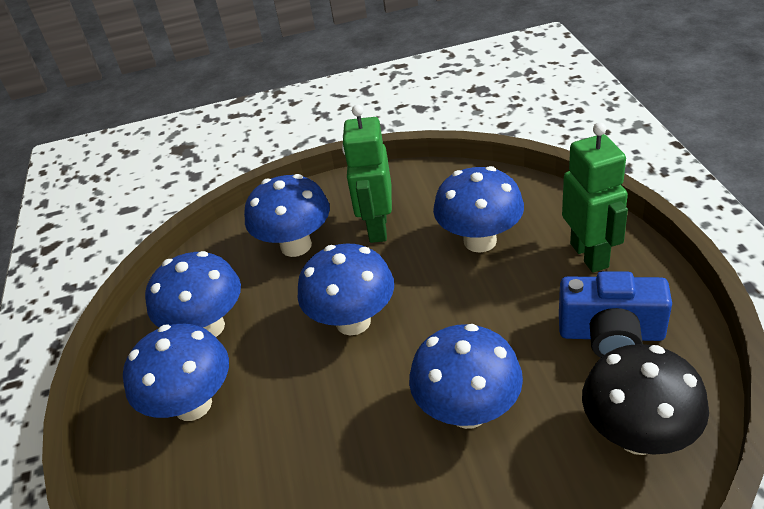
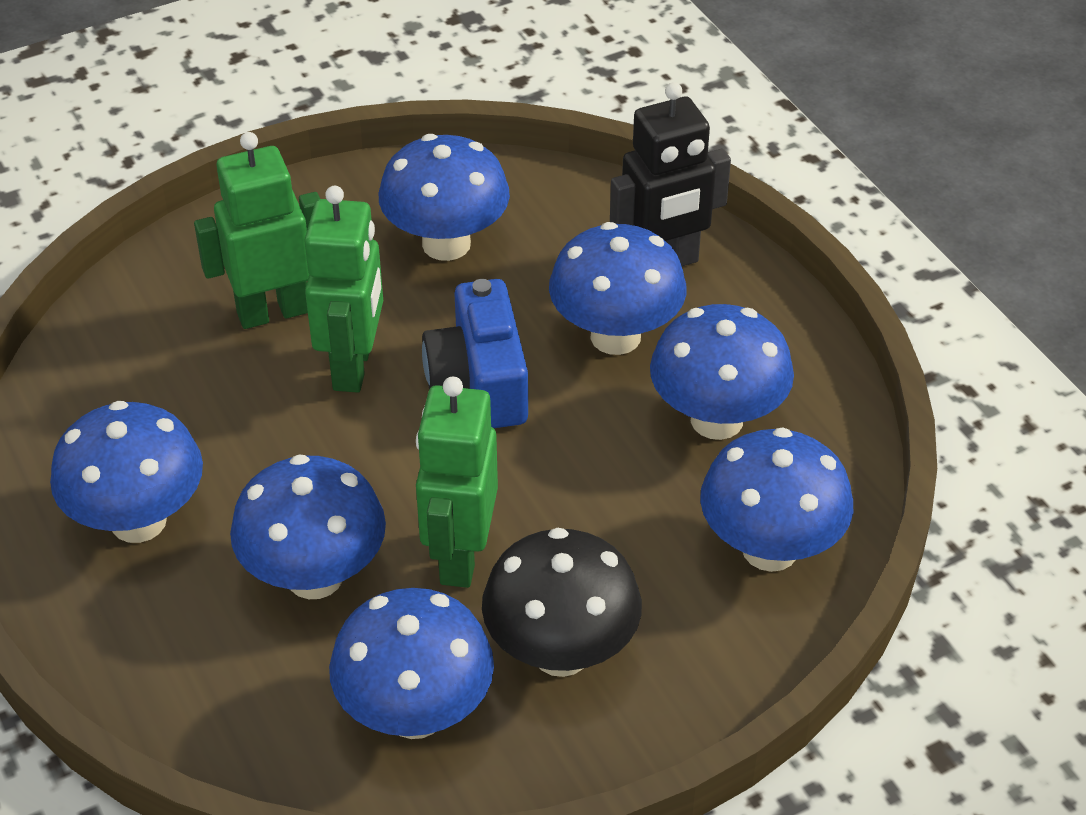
black robot: none = 0 -> [610,82,731,266] = 1
blue mushroom: [123,324,229,421] [145,251,241,337] [244,174,330,257] [297,243,394,335] [409,324,523,429] [433,166,524,253] = 6 -> [50,401,203,543] [230,455,386,599] [329,588,494,739] [379,134,510,261] [549,222,686,355] [650,304,794,440] [700,428,853,572] = 7
green robot: [342,105,392,243] [562,123,628,272] = 2 -> [194,132,320,329] [304,186,383,393] [416,377,498,588] = 3

